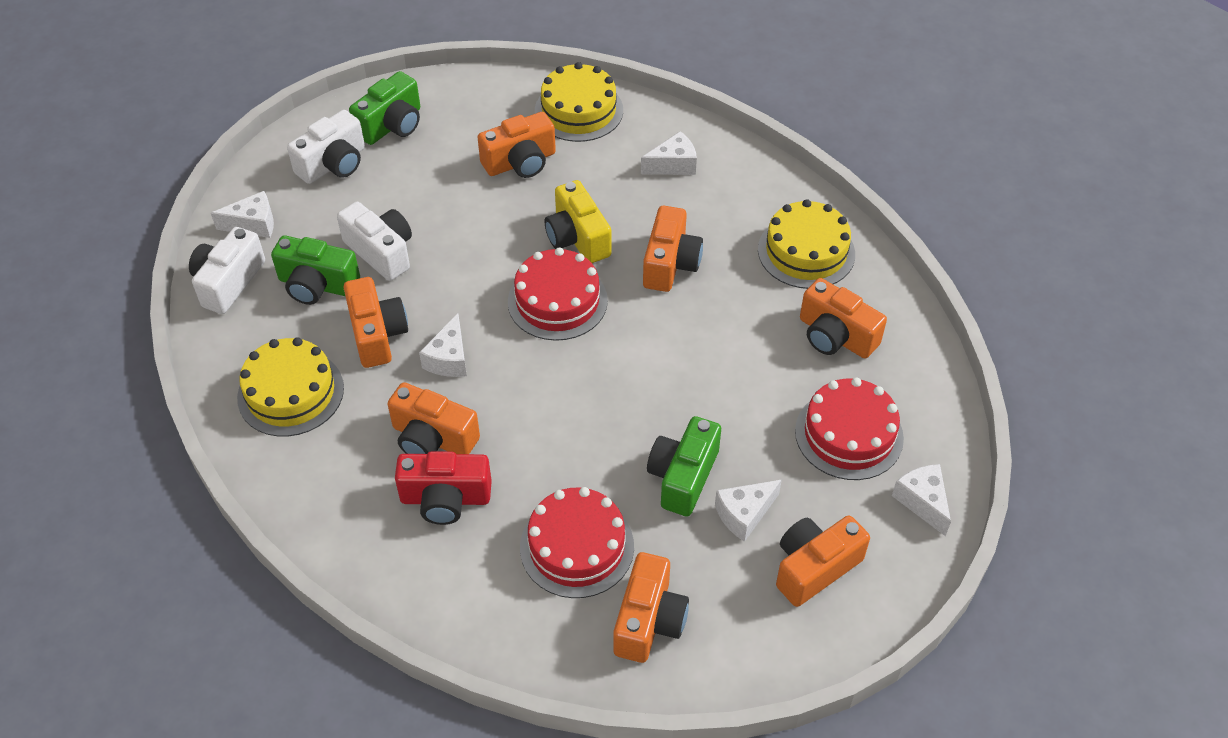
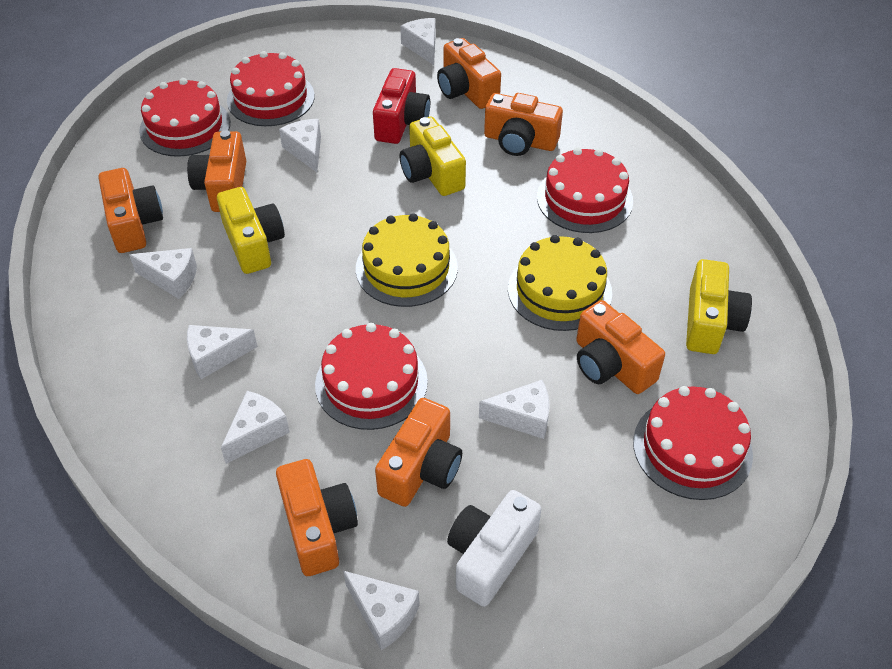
green camera: [271,235,360,305] [349,71,420,145] [647,416,721,517] = 3 -> none = 0
red cake: [508,247,608,341] [520,487,634,598] [795,378,904,480] = 3 -> [139,78,230,157] [227,51,315,126] [315,323,428,430] [537,147,633,233] [633,386,753,500] = 5
white camera: [189,227,265,314] [287,110,365,184] [337,202,412,281] = 3 -> [447,490,541,607] = 1
white cheese: [211,191,274,238] [419,313,467,377] [641,131,697,175] [715,480,782,542] [892,464,951,536] = 5 -> [129,248,197,299] [187,325,258,379] [221,391,290,464] [279,119,321,172] [343,571,420,650] [400,18,436,65] [479,380,550,439] = 7
yellow cake: [237,337,344,436] [535,62,623,142] [758,199,855,289] = 3 -> [356,213,458,307] [508,235,612,331] = 2
yellow camera: [545,180,612,263] = 1 -> [217,187,285,274] [400,117,466,196] [686,259,752,354] = 3

